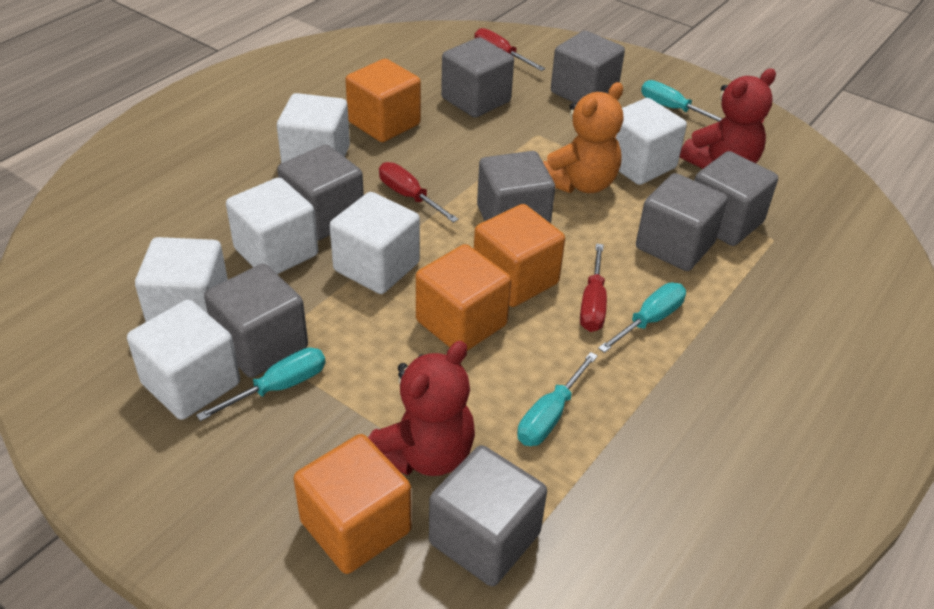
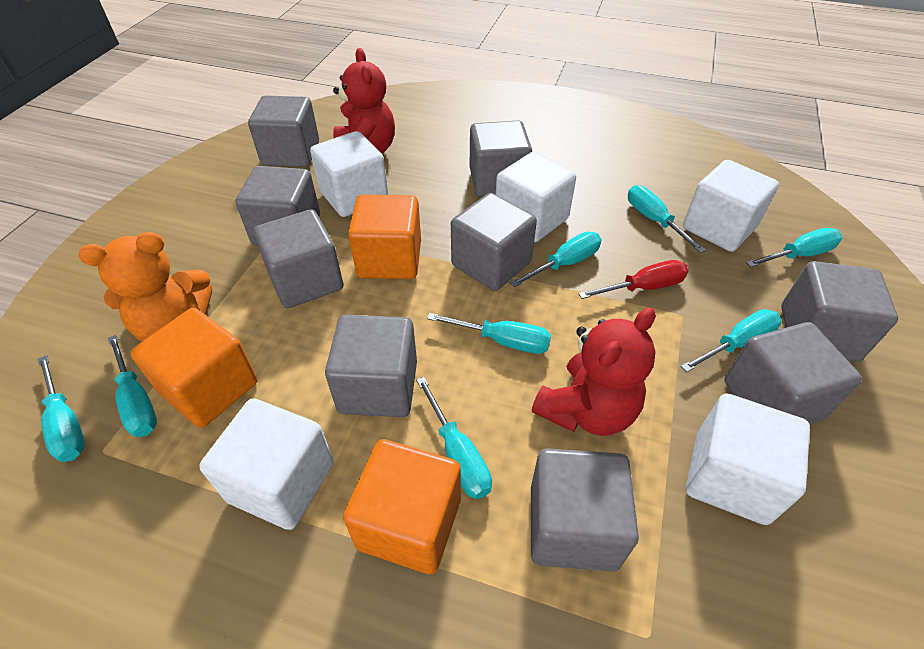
grey cube: [204,264,308,378] [278,144,364,241] [429,445,547,586] [441,37,514,117] [477,151,555,223] [551,31,625,104] [636,173,728,271] [694,151,778,246] = 8 -> [235,166,320,246] [248,96,319,167] [254,210,343,308] [325,315,417,417] [451,193,537,291] [470,120,532,197] [531,448,639,571] [724,322,862,424] [781,261,898,362] = 9
orange cube: [294,434,412,574] [345,59,421,142] [416,244,511,351] [474,204,565,307] = 4 -> [130,308,258,428] [343,439,461,574] [348,194,421,279] = 3
red screwdriver: [379,162,459,223] [474,28,545,71] [580,244,607,332] = 3 -> [578,260,688,299] = 1
turquoise screwdriver: [196,347,326,421] [517,352,598,446] [598,283,686,353] [641,80,722,122] = 4 -> [38,355,85,462] [108,335,157,437] [416,377,492,499] [427,313,551,354] [510,232,602,287] [628,185,706,253] [681,309,782,372] [746,228,842,267] = 8
white cube: [127,299,240,420] [135,237,228,322] [226,177,318,274] [277,93,350,163] [329,192,420,294] [615,98,687,185] = 6 -> [199,398,334,530] [310,131,388,217] [496,152,576,242] [683,160,779,252] [686,393,810,525] = 5

